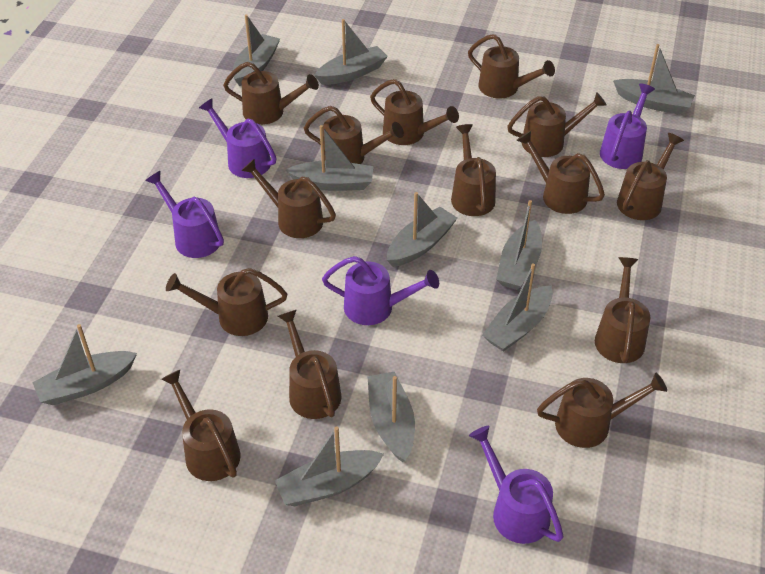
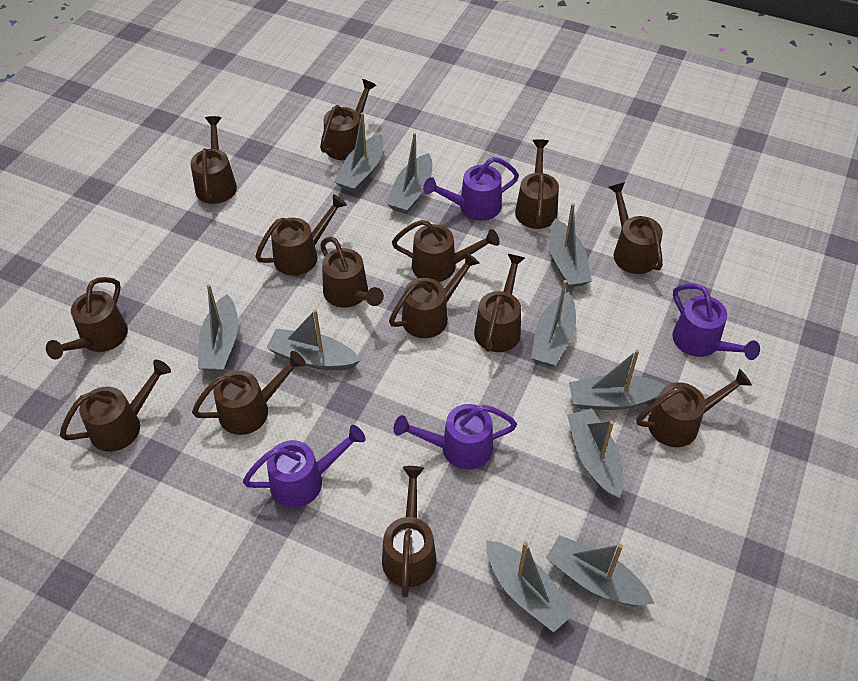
purple watering can: [145,171,224,258] [199,98,277,178] [322,256,439,325] [469,426,563,544] [600,83,655,169] = 5 -> [243,425,366,507] [394,404,517,470] [423,157,519,221] [672,284,760,360] = 4

